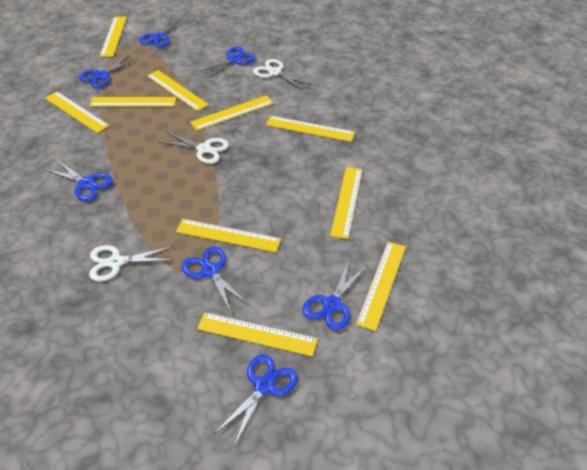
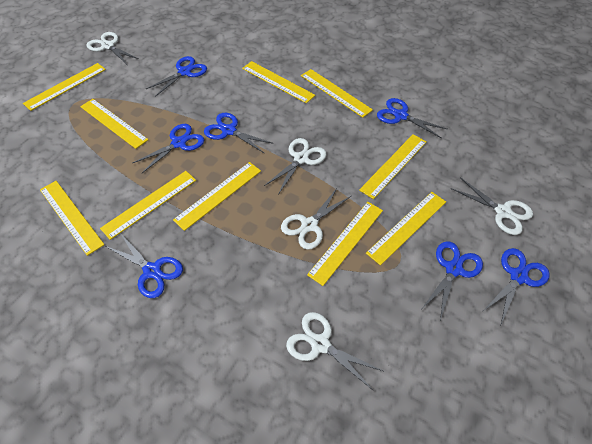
white scissors: [89,245,173,281] [158,132,229,164] [253,59,312,90] = 3 -> [87,32,139,64] [264,138,327,195] [281,187,351,250] [286,312,383,391] [451,177,533,235] = 5

